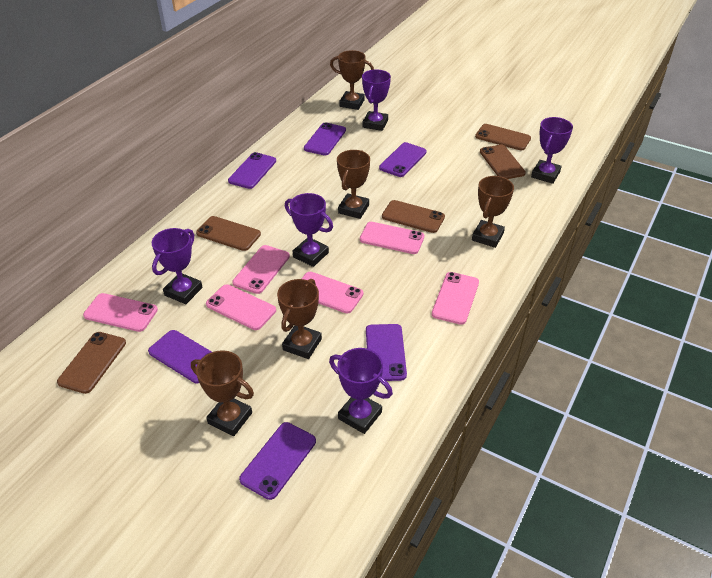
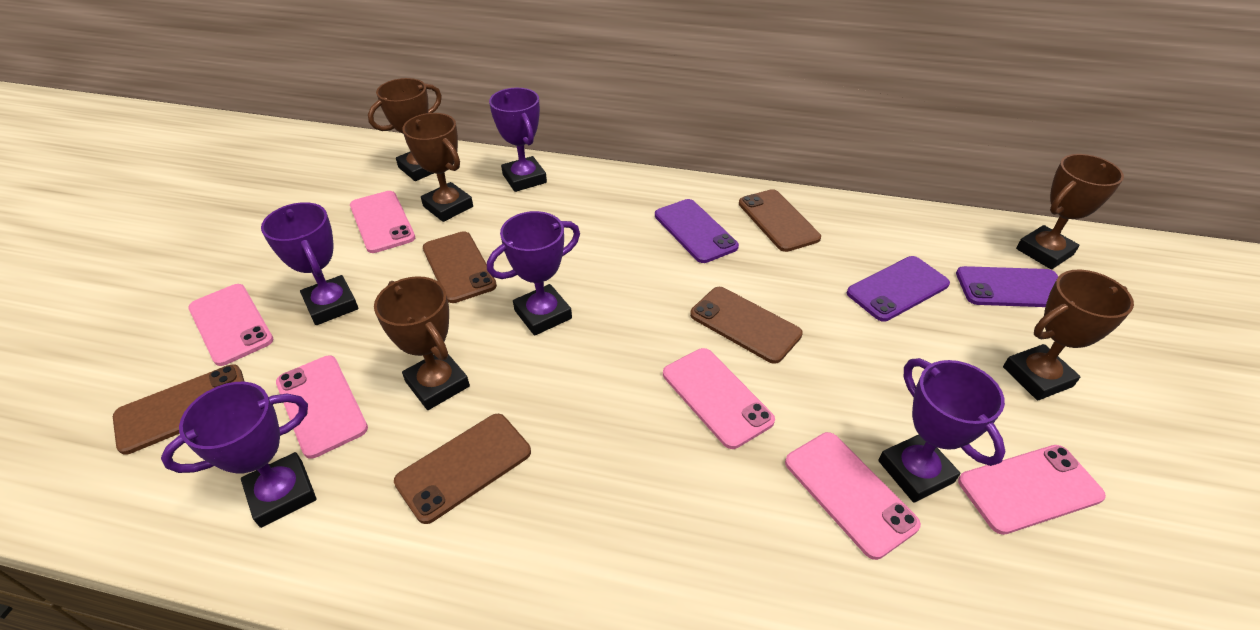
purple phone: [148,330,212,383] [228,152,276,189] [239,422,316,500] [304,122,346,155] [366,324,407,381] [379,142,427,177] = 6 -> [655,199,739,263] [847,256,950,322] [956,266,1058,307] = 3

